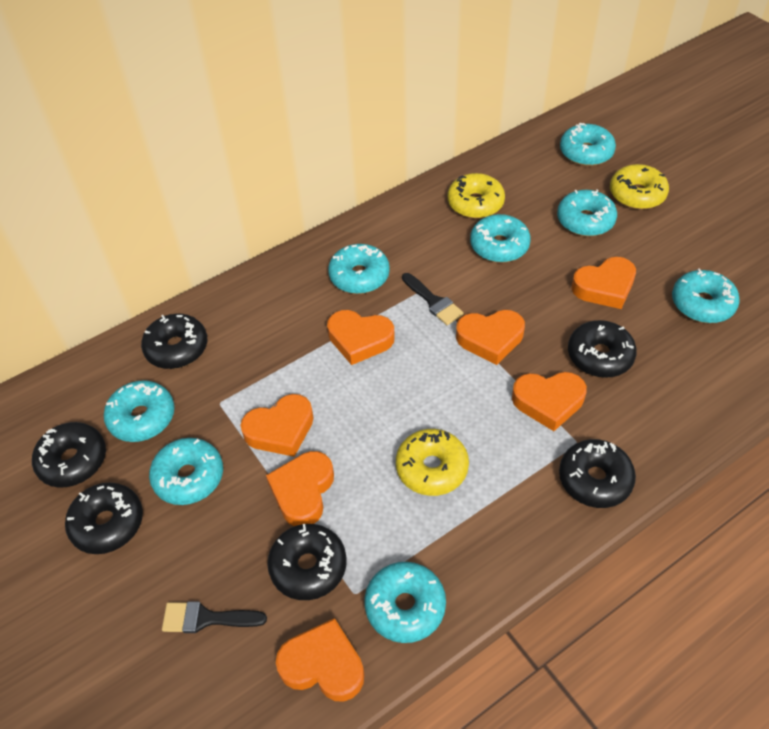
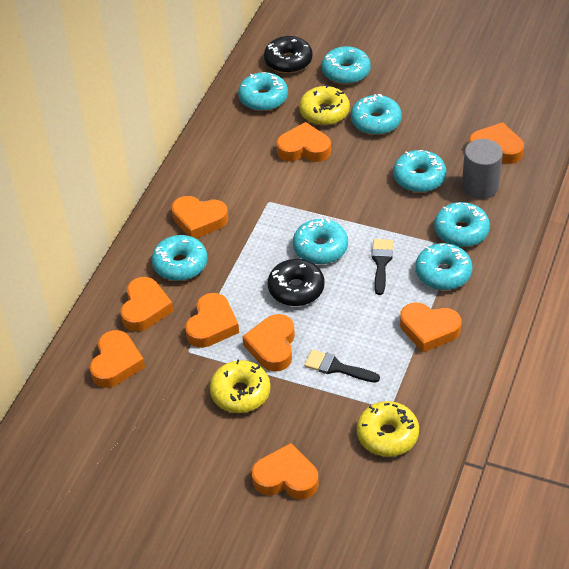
black donut: [32,422,106,488] [65,482,143,554] [141,314,207,369] [267,524,347,600] [559,439,636,508] [568,320,637,378] = 6 -> [264,36,313,73] [268,259,324,306] = 2
grey cylinder: none = 0 -> [462,139,503,199] = 1
orange heart: [241,394,314,457] [266,451,334,526] [276,618,364,702] [327,310,395,365] [456,310,525,365] [512,372,587,431] [572,257,636,309] = 7 -> [90,330,145,388] [121,277,173,332] [172,196,228,238] [185,293,239,348] [242,314,295,372] [252,443,319,499] [277,122,331,162] [400,303,461,353] [469,122,524,164] = 9

